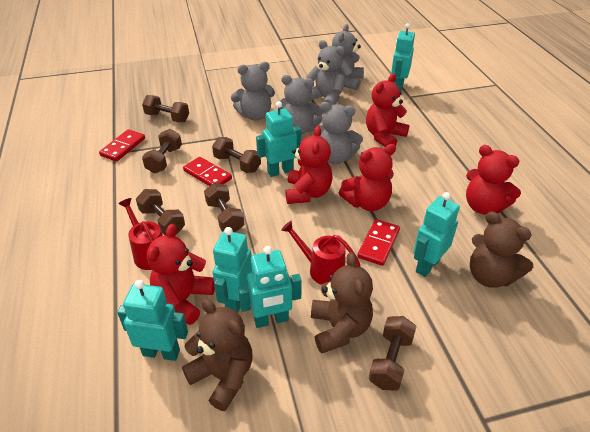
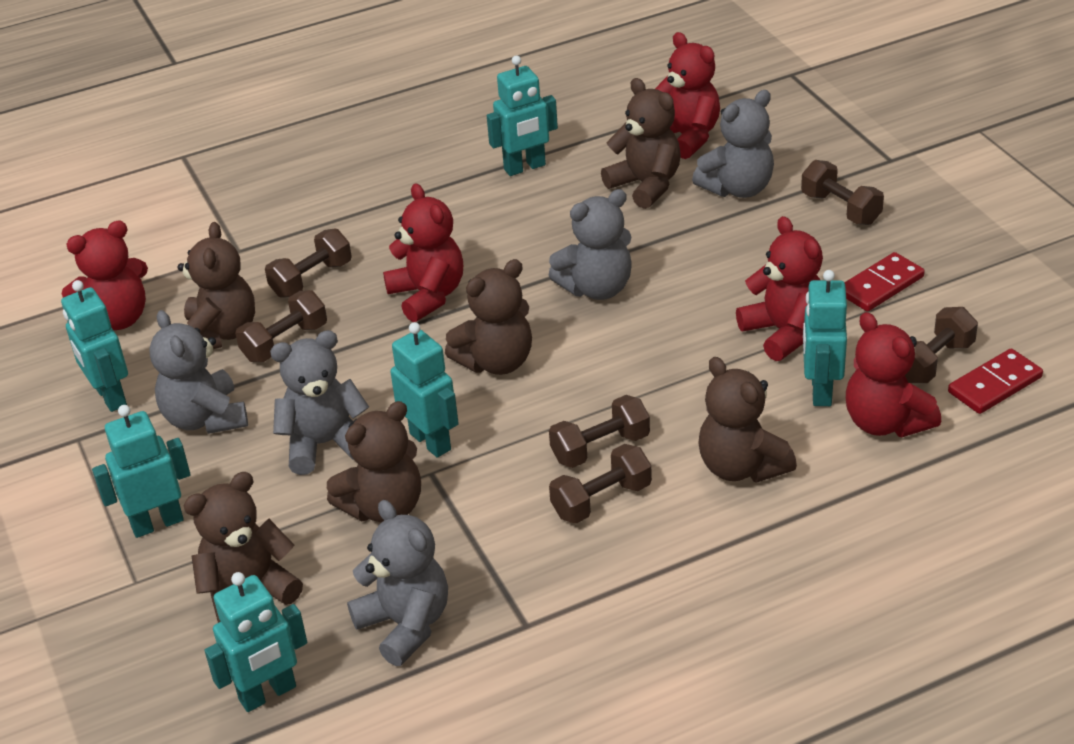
brown teddy bear: [182,299,253,411] [311,252,373,353] [470,211,533,287] = 3 -> [178,222,255,349] [183,472,303,623] [327,401,421,523] [445,259,532,375] [601,78,681,209] [698,357,797,483] = 6
red domino: [99,129,145,161] [183,157,232,186] [357,219,400,266] = 3 -> [844,252,925,312] [948,348,1043,414] = 2
red watering can: [118,198,163,270] [281,221,361,285] = 2 -> none = 0

